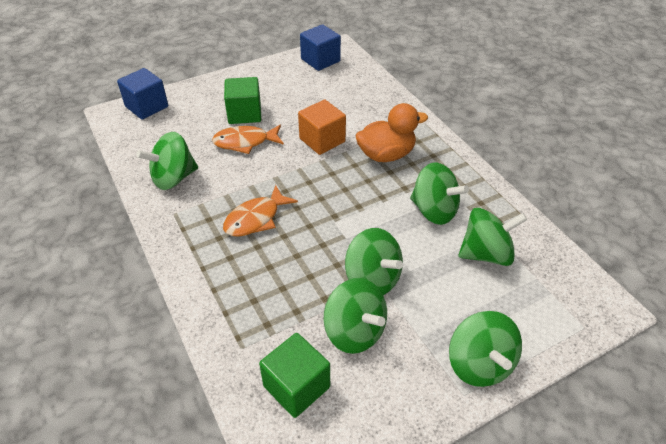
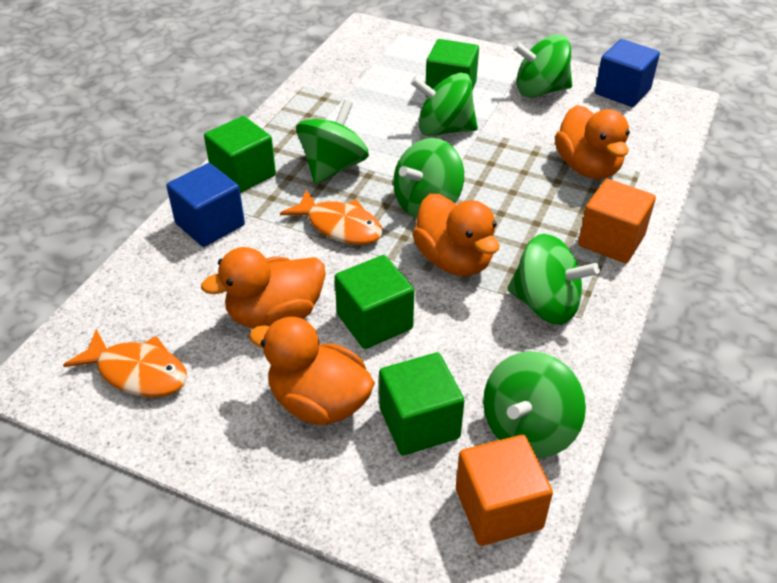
green cube: [224,77,261,124] [259,333,330,418] = 2 -> [204,116,276,193] [335,255,414,349] [379,352,464,455] [425,39,479,97] = 4
orange cube: [298,100,346,155] = 1 -> [456,435,553,546] [578,179,656,263] = 2
orange duck: [355,103,428,162] = 1 -> [201,247,326,328] [249,317,375,425] [413,194,499,276] [555,105,630,179] = 4

